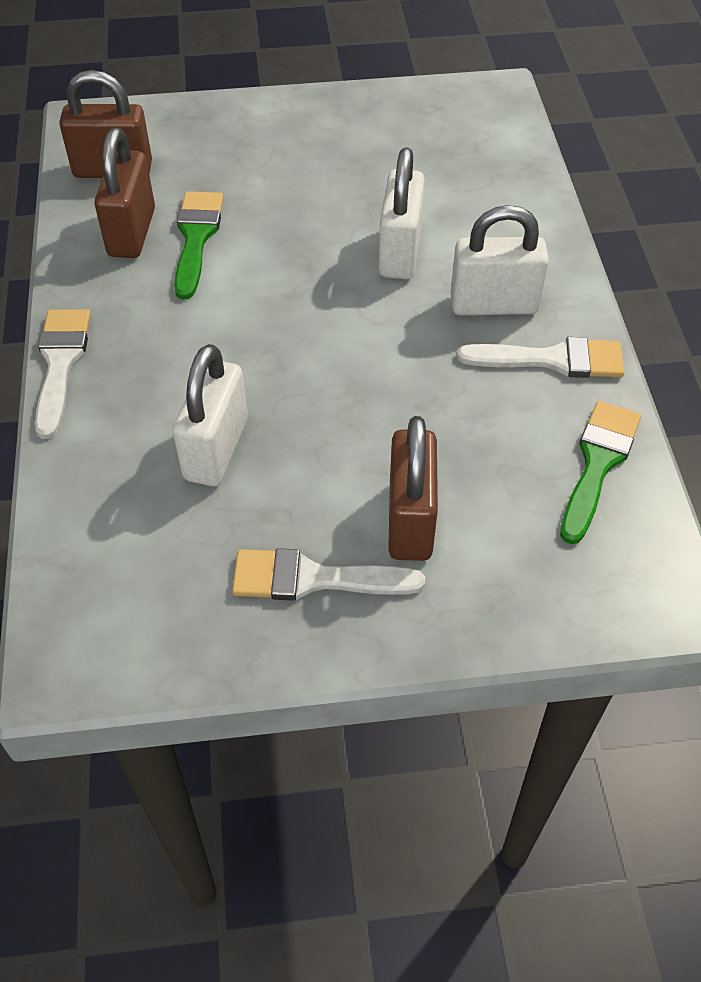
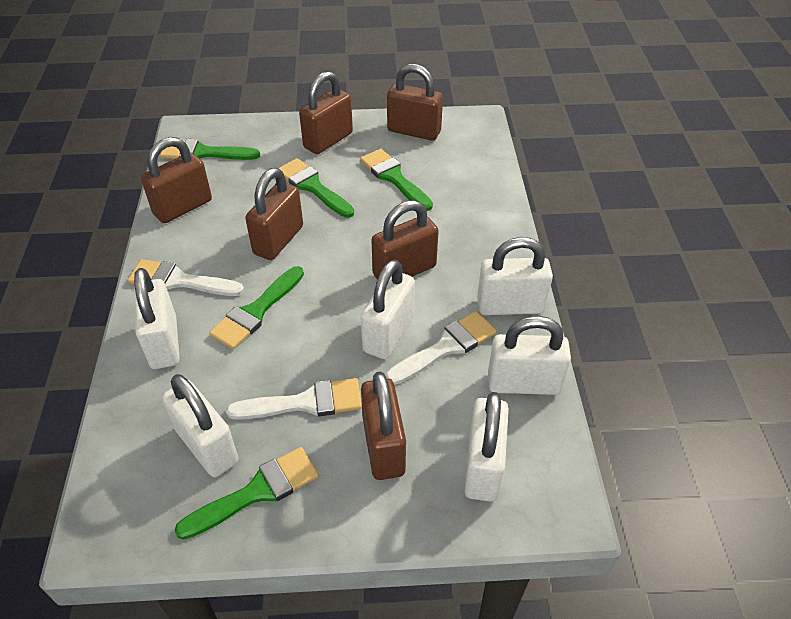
brown padlock: [59,70,152,178] [94,128,155,258] [388,416,438,561] = 3 -> [141,137,212,223] [245,168,303,260] [299,71,353,154] [361,372,406,480] [371,200,439,280] [387,64,443,141] = 6
green brush: [174,191,224,300] [560,401,641,544] = 2 -> [160,139,260,160] [175,447,319,540] [209,266,304,349] [278,158,354,218] [360,149,433,211] = 5
white padlock: [173,344,248,486] [379,147,425,279] [451,205,549,315] = 3 -> [134,268,180,369] [162,374,239,477] [361,259,415,359] [464,392,509,502] [477,237,553,315] [488,316,571,395] = 6

